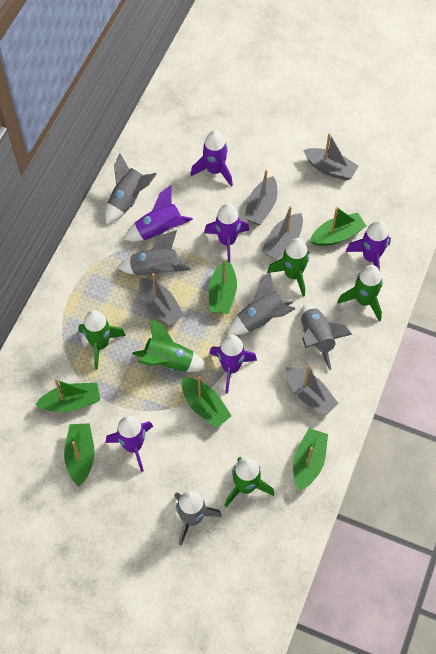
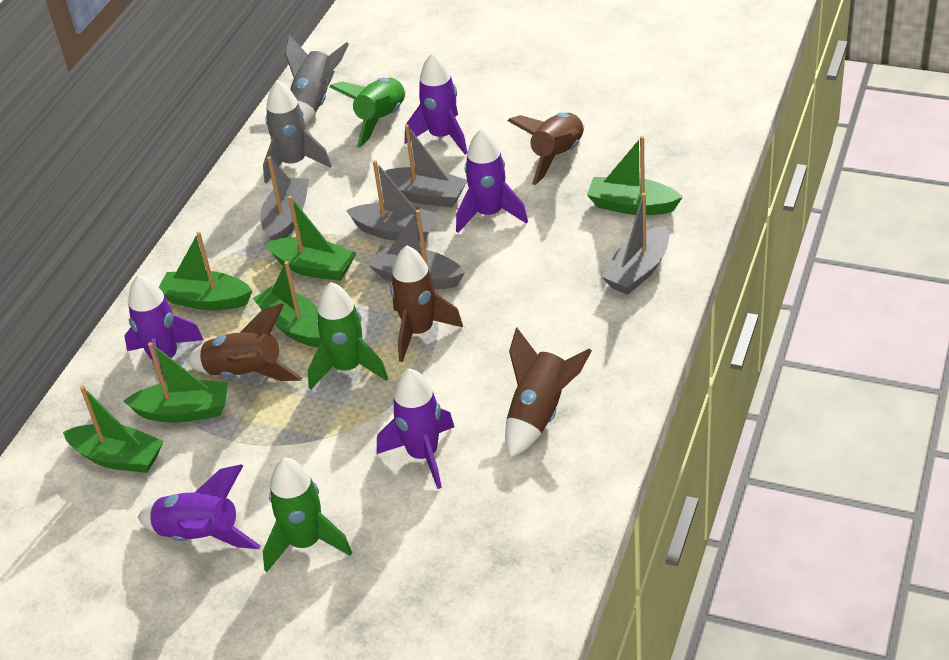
brown rocket: none = 0 -> [186,303,302,381] [390,245,463,362] [505,328,592,458] [508,113,584,185] = 4
green rocket: [78,310,126,370] [132,318,207,372] [224,457,274,507] [267,238,309,297] [337,265,383,321] = 5 -> [263,458,352,572] [308,282,388,390] [330,78,406,147] = 3
grey rocket: [105,153,157,224] [117,230,191,276] [174,490,222,545] [228,272,295,335] [301,304,353,370] = 5 -> [263,80,331,184] [285,35,349,125] = 2
purple rocket: [106,415,153,472] [124,185,193,242] [190,130,233,187] [204,203,249,262] [210,334,257,393] [346,220,391,271] = 6 -> [124,275,204,381] [138,464,261,549] [377,368,454,489] [405,53,467,154] [456,129,528,233] = 5

